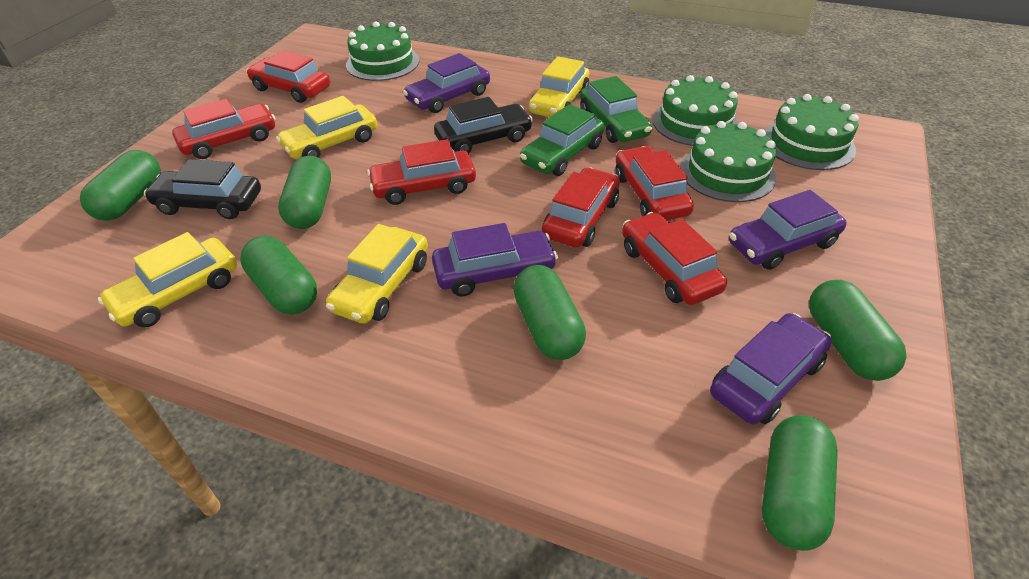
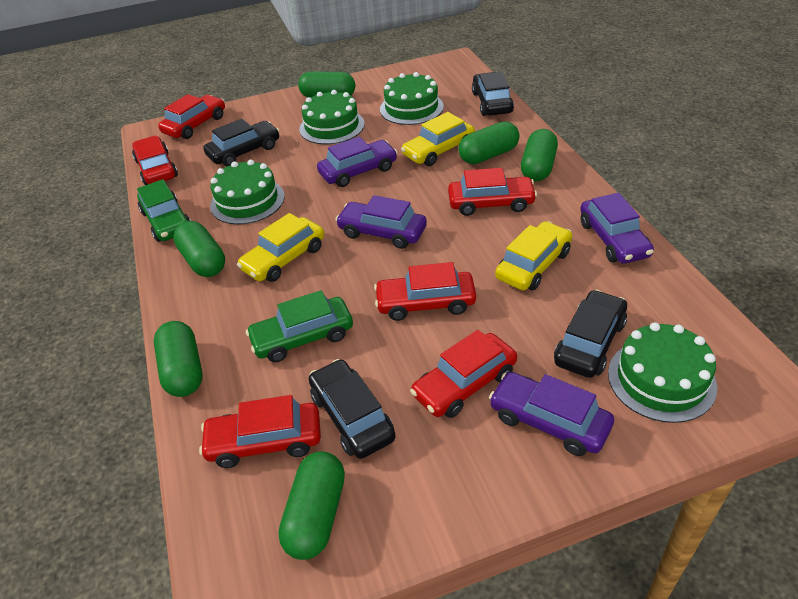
black car: [144,159,261,219] [434,97,533,153] = 2 -> [203,119,279,166] [309,359,396,459] [472,72,514,116] [554,290,627,378] = 4
yellow car: [98,232,237,328] [276,96,377,159] [326,224,428,324] [529,56,589,117] = 4 -> [237,213,324,282] [401,112,475,166] [495,221,572,290] = 3

